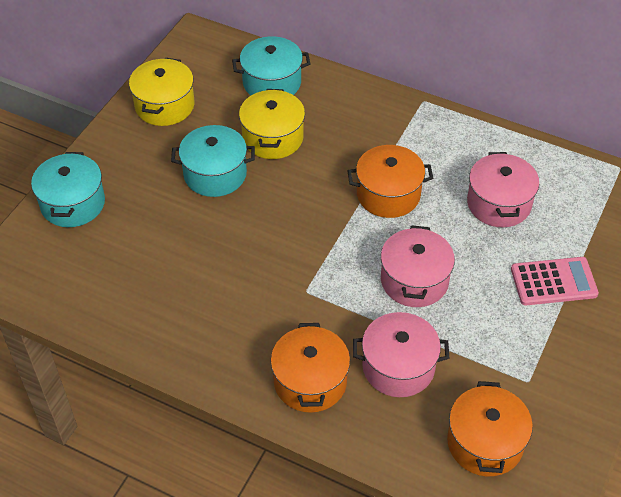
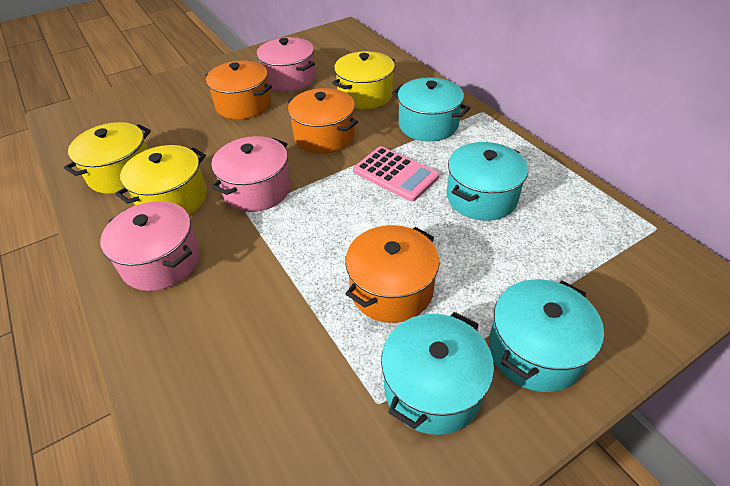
turquoise pot: [31,152,105,227] [171,125,255,197] [232,36,310,96] = 3 -> [381,312,494,435] [392,77,470,142] [447,142,528,221] [489,279,604,392] = 4
yellow pot: [129,58,194,126] [239,89,305,159] = 2 -> [64,122,151,194] [115,145,207,215] [333,51,395,109] = 3

